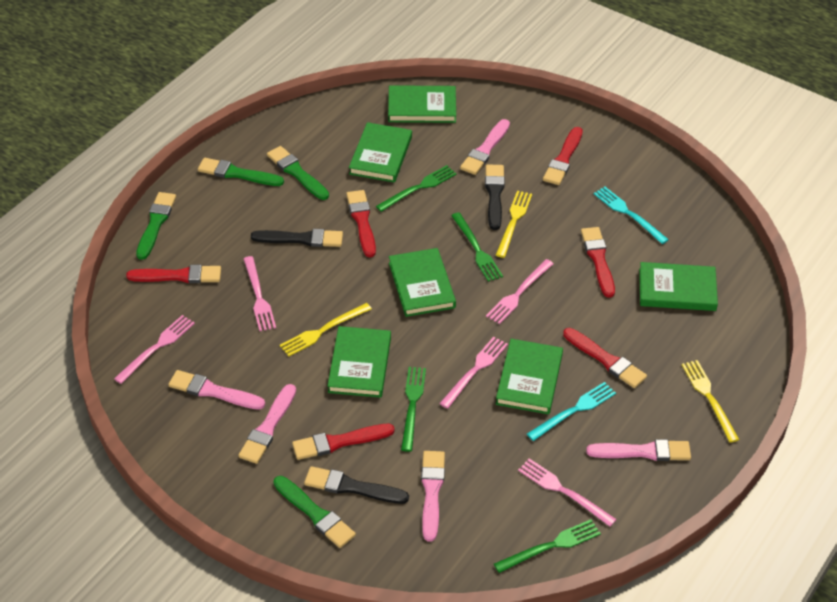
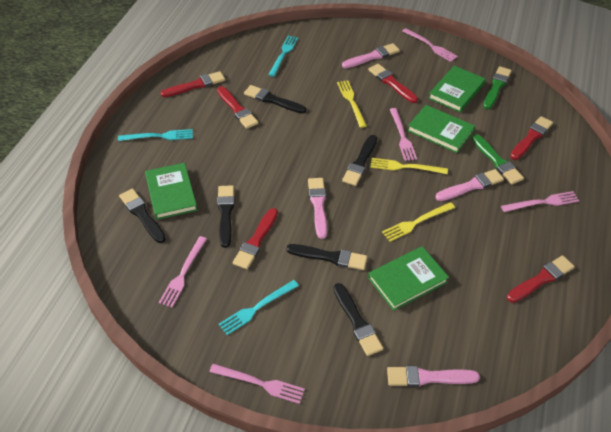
black brush: [251,229,343,247] [304,466,409,504] [485,165,505,230] = 3 -> [119,189,166,243] [217,185,235,248] [244,85,306,113] [286,244,367,270] [333,283,383,356] [342,135,377,186] = 6
green book: [328,326,391,398] [349,122,412,183] [388,85,456,123] [389,248,456,317] [496,339,563,414] [639,262,718,311] = 6 -> [145,163,197,220] [368,246,449,311] [407,105,475,153] [428,66,486,112] = 4
green brush: [136,192,176,260] [198,158,284,186] [267,146,329,200] [274,476,356,548] = 4 -> [472,134,524,184] [483,66,512,109] = 2
green fork: [376,165,457,212] [401,367,426,452] [451,212,503,282] [494,519,601,573] = 4 -> none = 0
pink brush: [168,370,265,410] [238,384,296,464] [421,451,445,542] [460,119,510,175] [586,439,691,461] = 5 -> [308,178,327,239] [342,43,400,68] [387,366,480,387] [435,169,504,201] = 4
turquoise fork: [527,382,616,441] [593,187,669,244] = 2 -> [118,129,193,141] [218,280,299,335] [268,36,298,77] = 3

